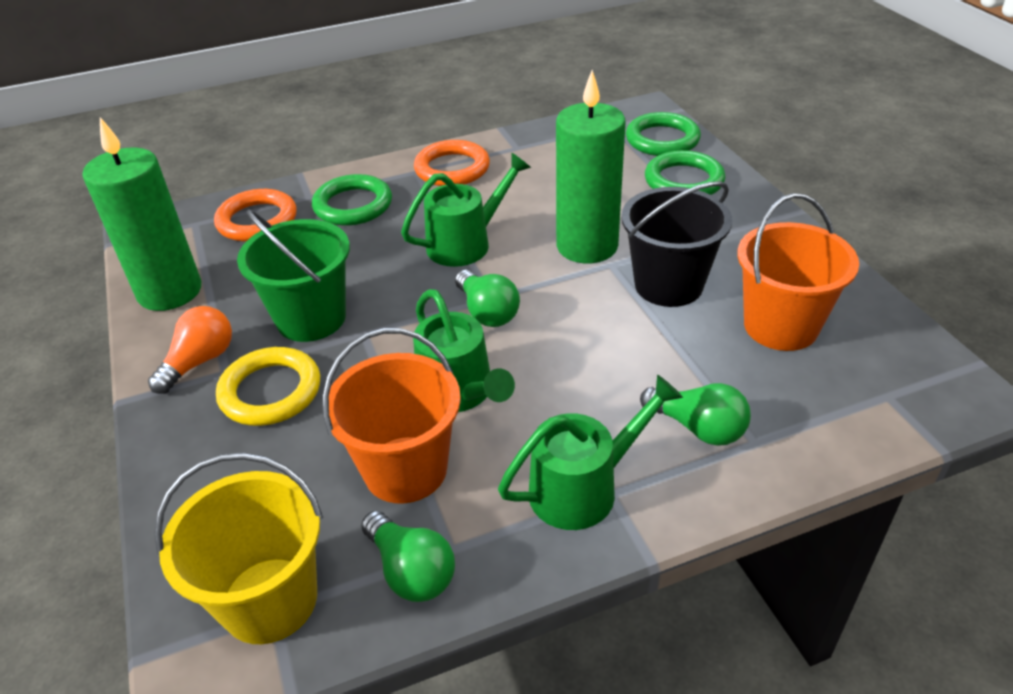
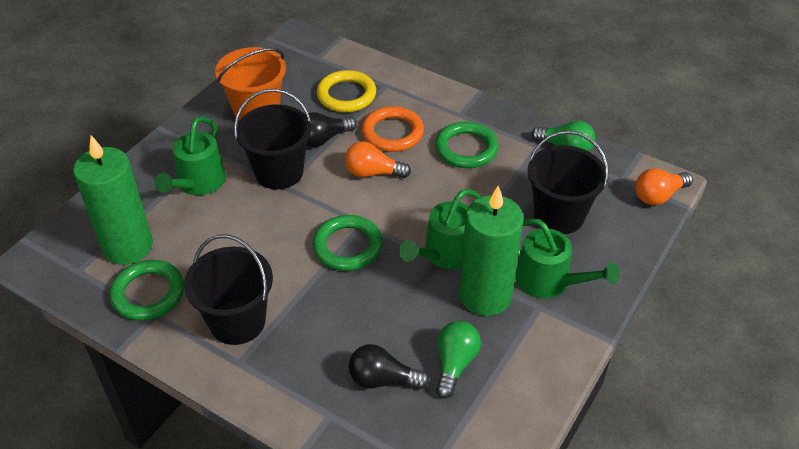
black bucket: [621,181,732,307] = 1 -> [184,234,273,345] [234,89,311,189] [527,130,609,234] = 3
black light bulb: none = 0 -> [305,112,357,147] [349,344,430,389] = 2
green bucket: [237,209,350,342] = 1 -> none = 0
green light bulb: [361,511,455,602] [455,270,520,327] [640,383,751,446] = 3 -> [436,321,481,398] [531,121,596,151] = 2
orange bucket: [322,328,461,504] [737,193,859,351] = 2 -> [215,47,286,122] = 1
orange light bulb: [148,306,232,394] = 1 -> [345,141,411,178] [635,168,693,205] = 2
orange ring: [214,189,297,242] [414,140,490,186] = 2 -> [362,106,424,152] = 1
yellow bucket: [154,452,323,644] = 1 -> none = 0

